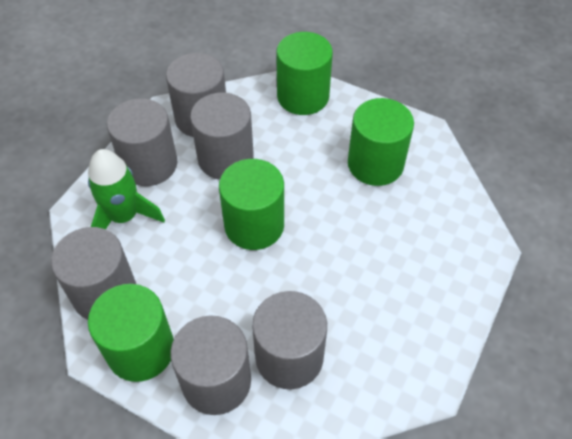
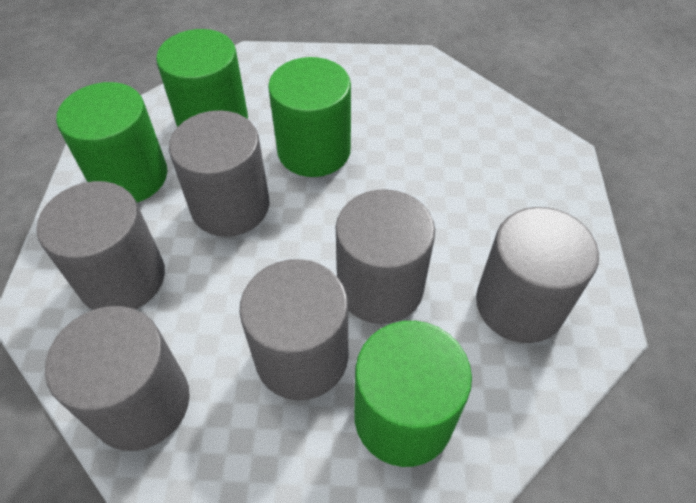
green rocket: [88,149,165,230] = 1 -> none = 0

